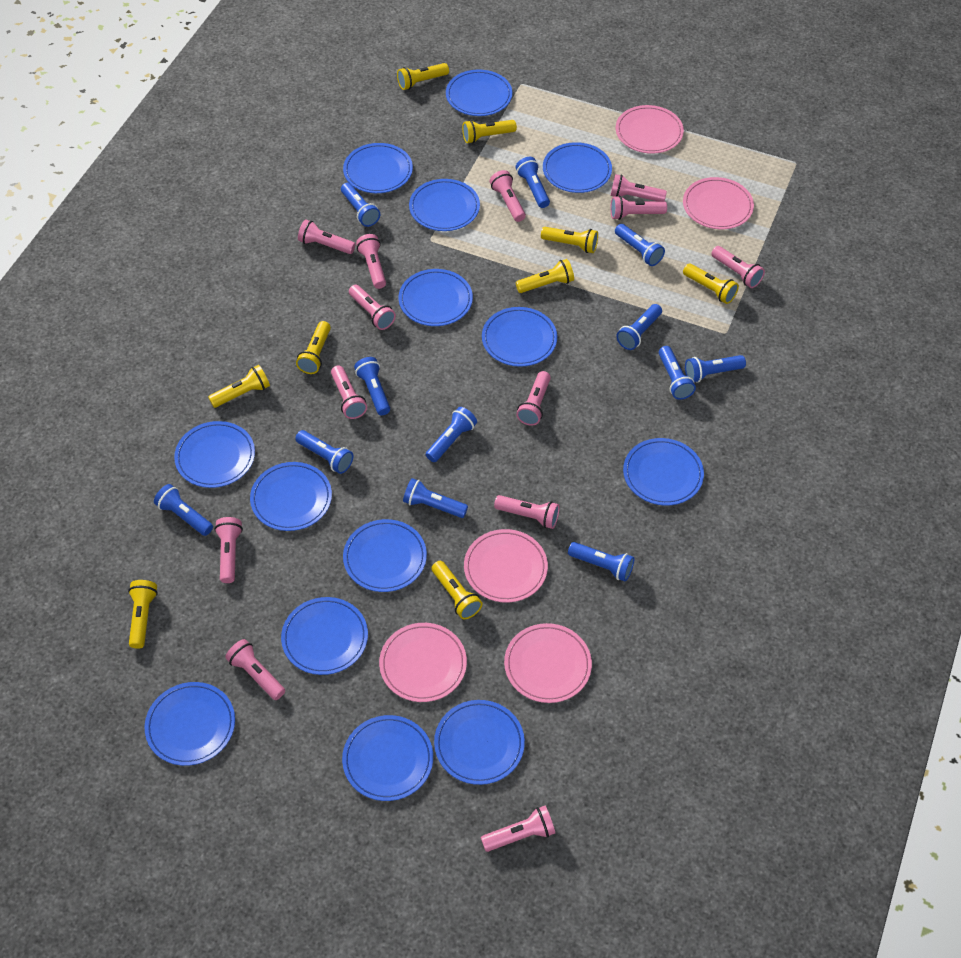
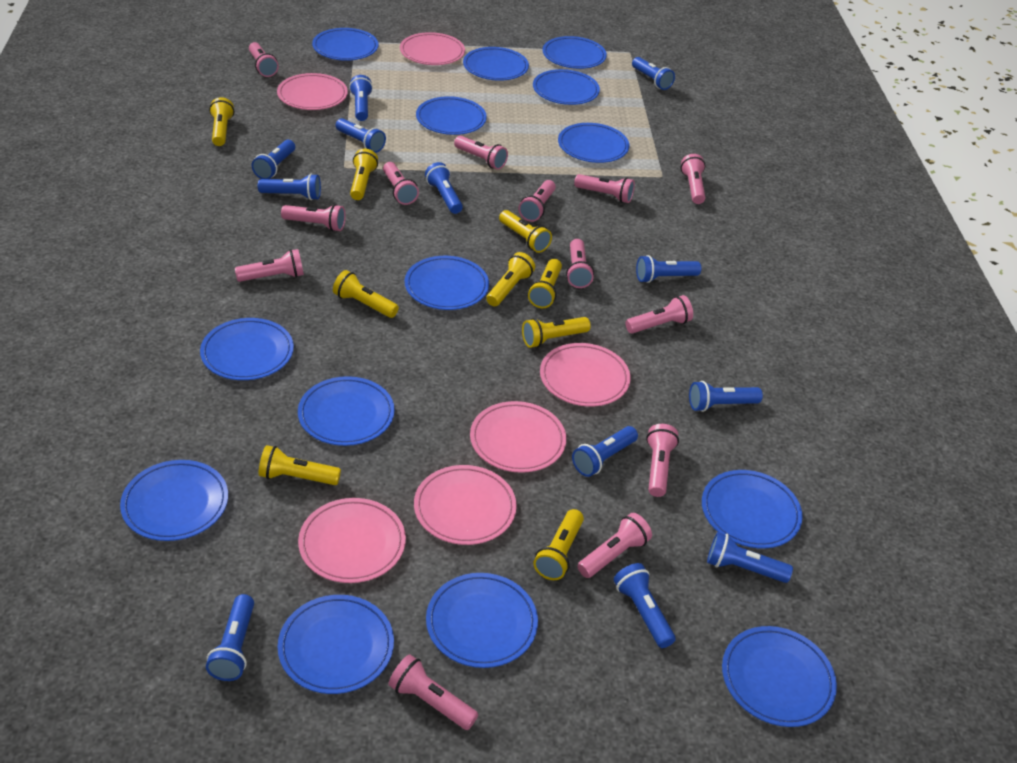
pink plate: [379,623,467,702] [464,529,548,603] [504,623,592,703] [616,105,684,154] [683,177,754,229] = 5 -> [277,73,348,110] [298,498,406,583] [400,32,465,65] [414,465,517,545] [470,401,566,473] [540,343,631,407] = 6

